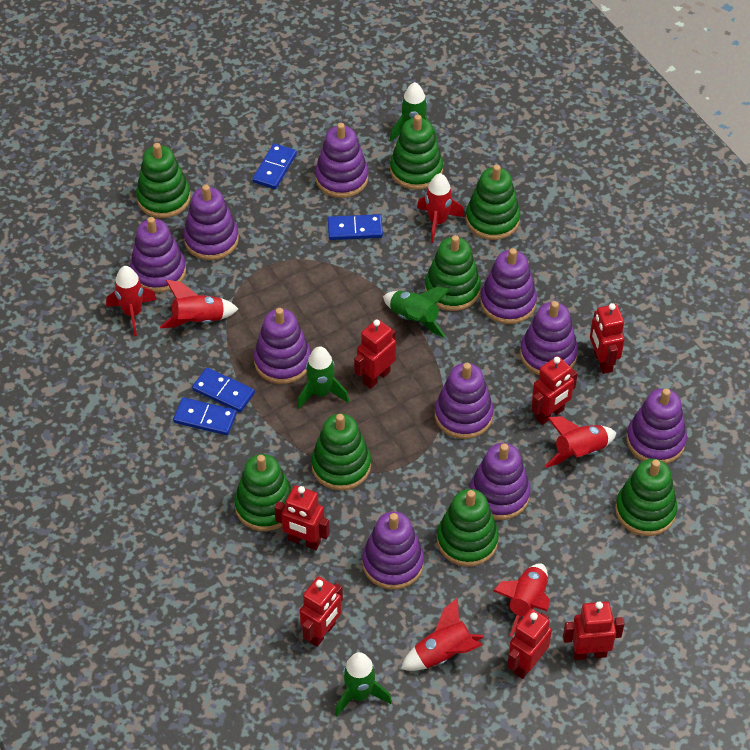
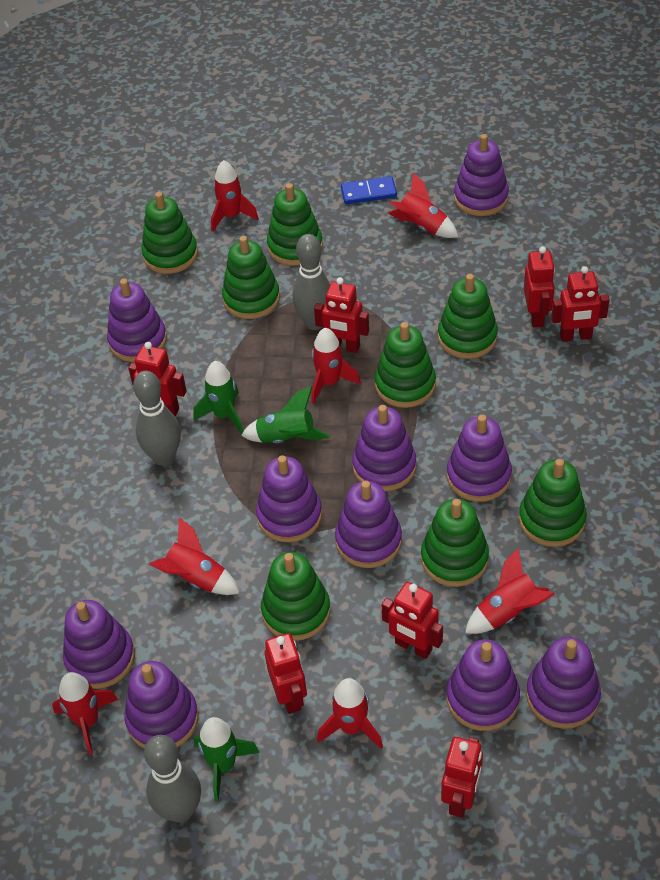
blue domino: [173,397,237,435] [192,368,255,412] [252,143,297,189] [328,214,383,240] = 4 -> [341,176,397,204] = 1
green rocket: [297,346,349,409] [335,652,392,717] [383,287,451,338] [390,82,437,142] = 4 -> [194,361,243,435] [194,717,260,801] [241,386,330,443] = 3
grey bowling pin: none = 0 -> [133,371,181,466] [144,735,201,823] [292,234,330,330] = 3
red rocket: [106,266,157,336] [160,280,238,328] [401,597,484,671] [417,173,465,243] [493,563,550,637] [544,416,616,468] = 6 -> [52,672,118,755] [149,517,240,595] [211,160,259,232] [311,328,361,404] [317,678,383,749] [388,173,458,238] [465,548,555,634] = 7

